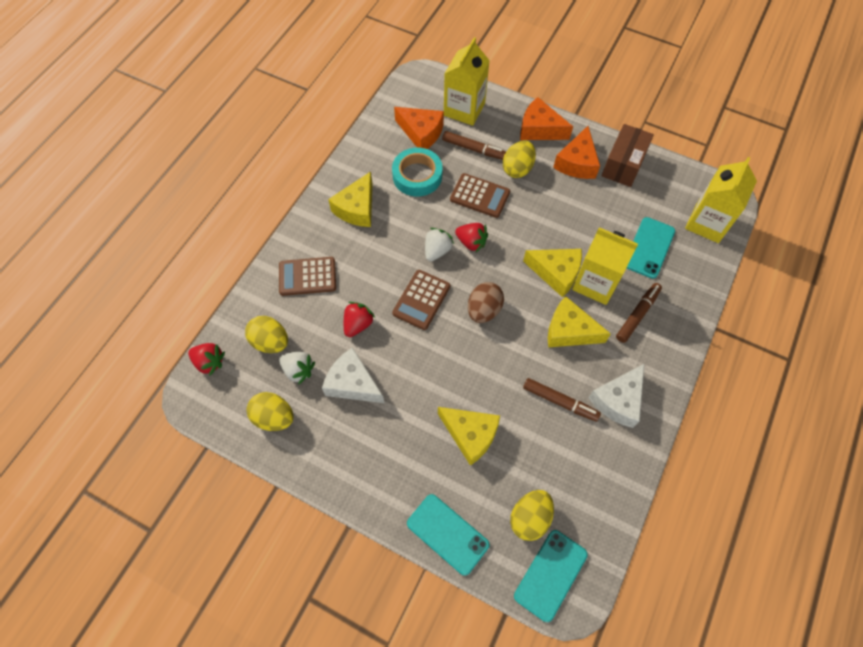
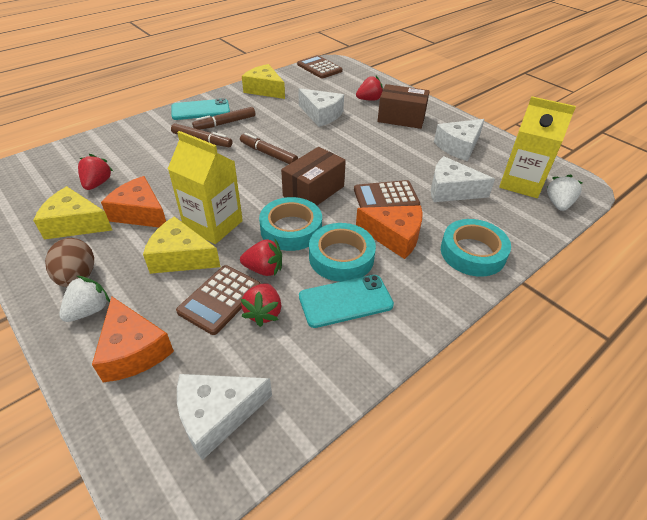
brown box: [601,124,654,187] = 1 -> [281,147,346,205] [378,84,430,129] = 2
red strawberry: [188,343,225,376] [344,302,375,337] [455,223,488,252] = 3 -> [78,154,113,190] [240,239,282,276] [241,283,282,327] [356,76,383,101] = 4
turquoise phone: [407,494,490,576] [514,530,588,622] [627,217,675,279] = 3 -> [171,98,230,120] [299,275,394,328] = 2
turquoise tape: [392,147,443,197] = 1 -> [259,197,322,251] [309,223,376,282] [441,219,511,277] = 3
white cheese: [322,347,384,403] [588,364,644,428] = 2 -> [177,374,272,460] [298,88,344,127] [431,156,495,202] [434,119,484,161] = 4
yellow carton: [444,37,490,126] [572,228,638,305] [685,157,757,243] = 3 -> [168,131,243,244] [499,96,576,198] = 2
yellow cheese: [328,171,372,227] [438,407,500,466] [523,249,582,298] [548,296,611,347] = 4 -> [33,186,112,240] [143,216,220,274] [242,64,285,99] = 3
yellow egg: [245,316,288,353] [247,392,294,431] [503,140,536,178] [510,490,554,541] = 4 -> none = 0

